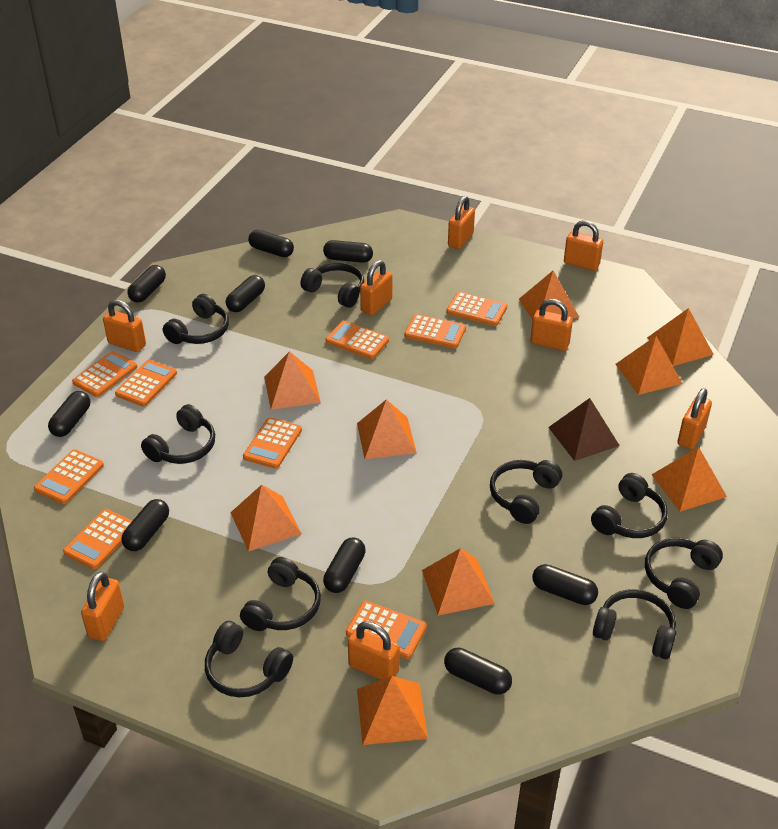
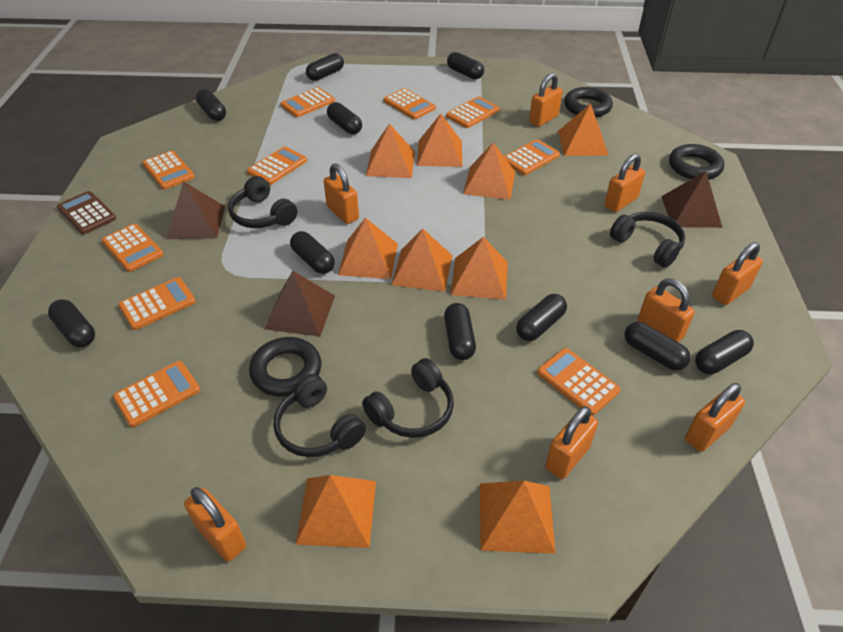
black capsule: [48,391,90,437] [121,499,169,551] [127,265,166,303] [226,275,265,312] [248,230,294,257] [323,240,373,263] [323,538,366,593] [444,648,512,695] [532,564,598,605] = 9 -> [48,299,95,347] [196,89,226,121] [290,231,335,274] [306,53,344,81] [327,102,362,134] [444,303,476,360] [447,52,484,79] [516,294,567,341] [624,322,691,370] [695,330,754,374] = 10
black headphones: [141,404,215,464] [163,294,229,344] [205,621,293,697] [240,557,321,631] [300,262,364,308] [490,460,562,524] [591,473,668,538] [593,589,676,659] [645,538,723,609] = 9 -> [228,176,297,228] [273,374,366,457] [362,358,454,438] [610,212,685,268] = 4
black ring: none = 0 -> [249,337,321,397] [564,87,613,117] [669,144,724,180] = 3
brown calculator: none = 0 -> [57,191,116,234] = 1
brown pyramid: [548,398,620,461] = 1 -> [166,181,225,239] [265,271,335,337] [661,171,723,228] = 3
orange calculator: [34,449,104,504] [63,509,132,569] [72,351,137,397] [115,360,177,407] [243,417,302,469] [326,321,389,359] [346,601,427,659] [404,314,466,348] [446,292,507,326] = 9 -> [102,224,163,272] [113,361,200,427] [118,277,196,330] [142,151,195,190] [247,147,307,185] [280,87,335,117] [384,88,436,119] [446,97,499,128] [504,139,560,175] [537,348,621,416] = 10

